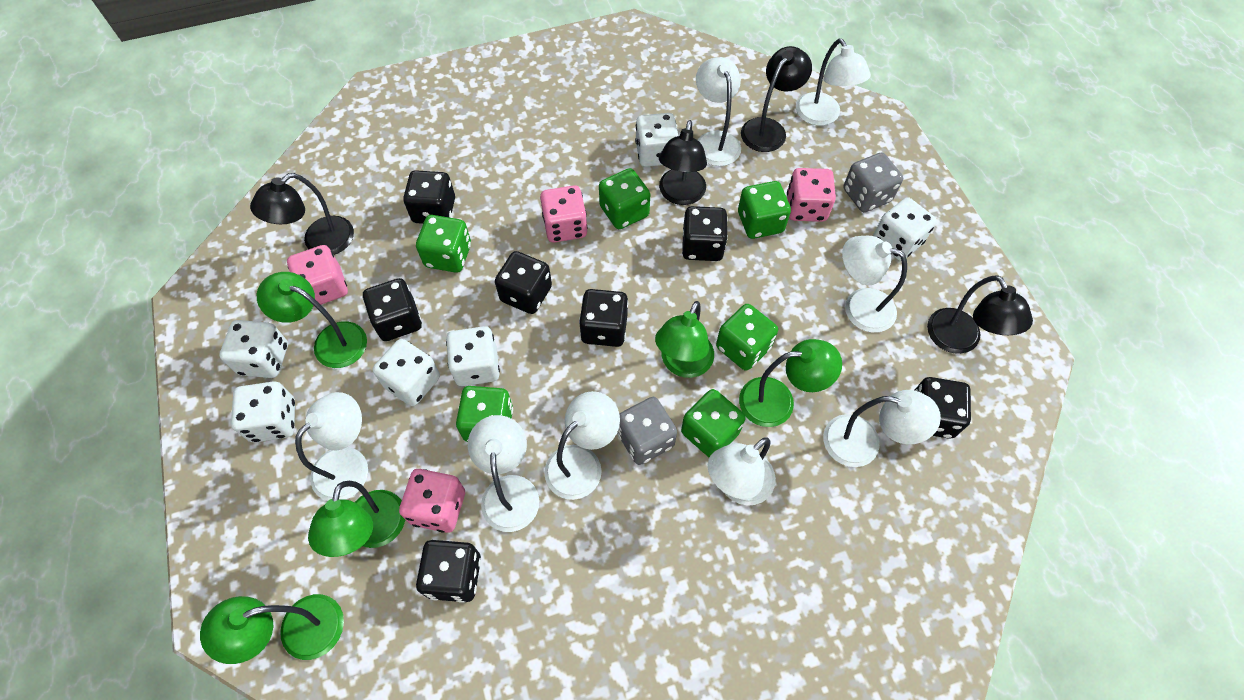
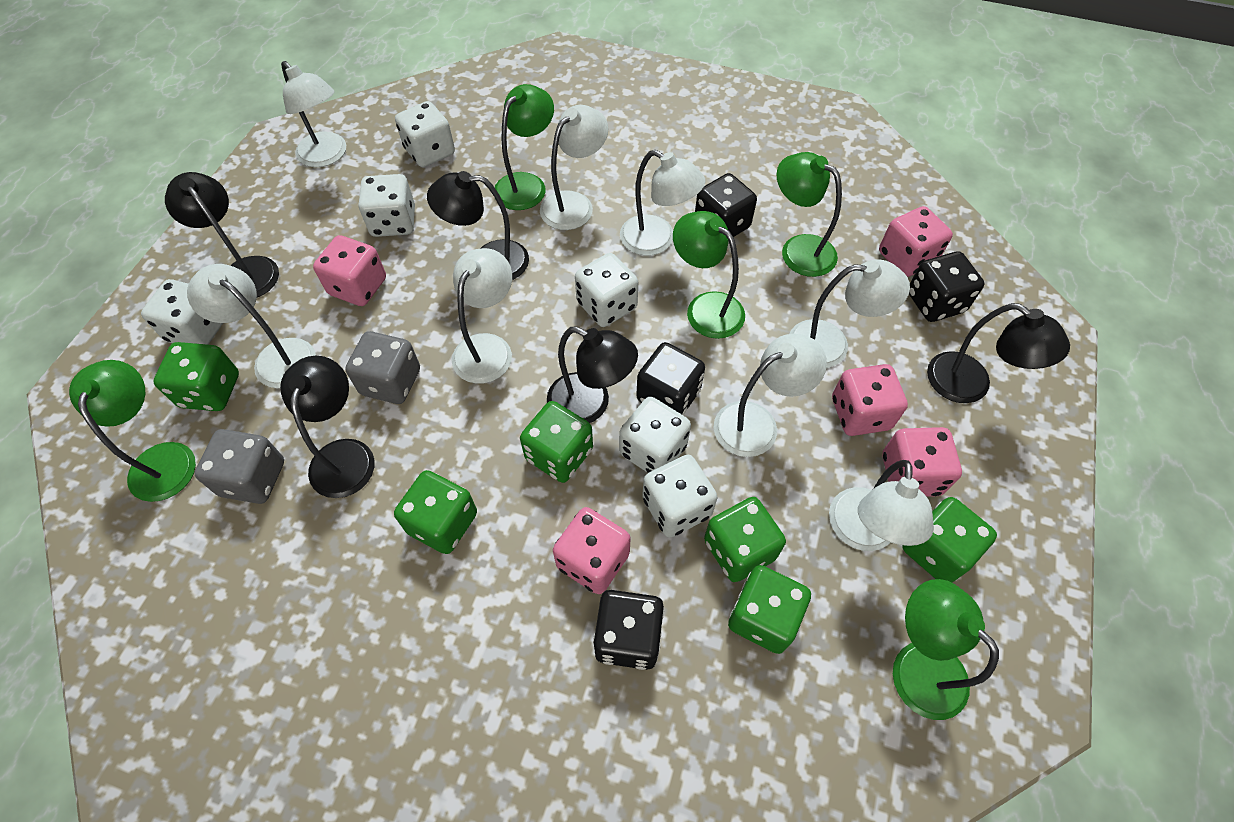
black dice: [363,278,422,341] [403,170,455,224] [416,540,481,603] [495,251,552,314] [579,289,628,347] [682,206,728,261] [915,377,971,439] = 7 -> [593,590,664,670] [636,342,705,415] [695,173,757,237] [909,251,984,322] = 4
black lamp: [250,173,354,255] [659,120,707,205] [741,46,812,152] [927,275,1033,354] = 4 -> [165,172,279,298] [280,356,375,498] [427,171,529,280] [547,326,638,423] [927,303,1070,403] = 5
pink dice: [287,245,348,307] [399,469,465,533] [540,185,587,243] [787,168,836,222] = 4 -> [313,235,386,306] [553,507,631,594] [832,364,908,436] [879,206,953,277] [882,427,962,497] = 5

